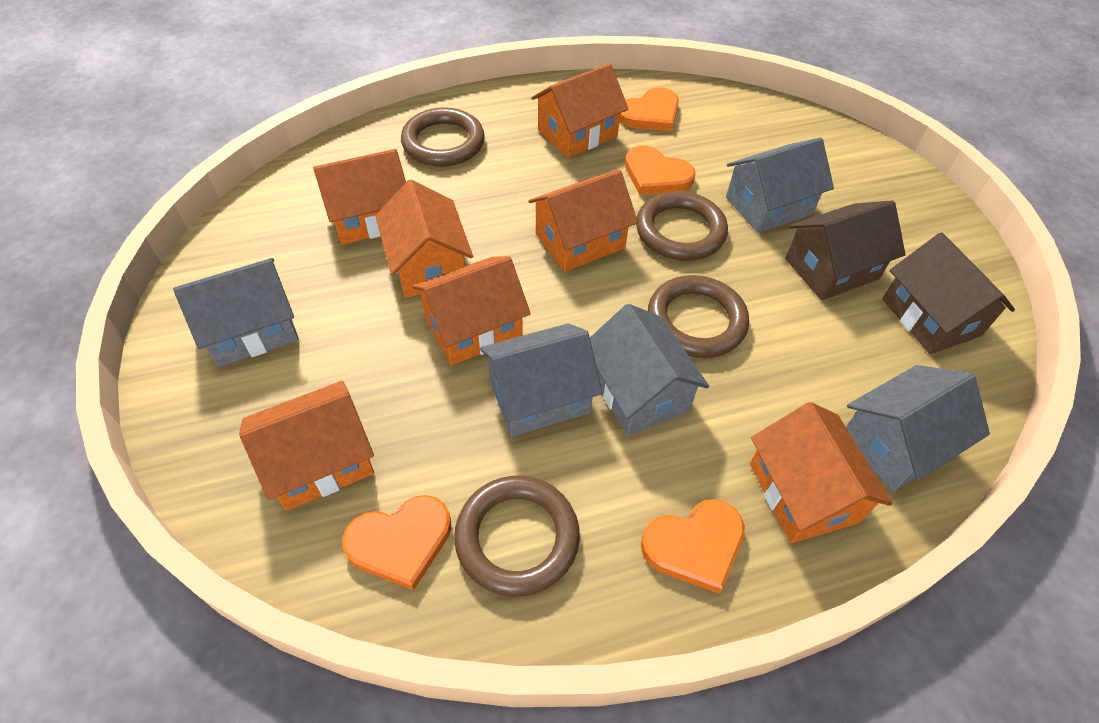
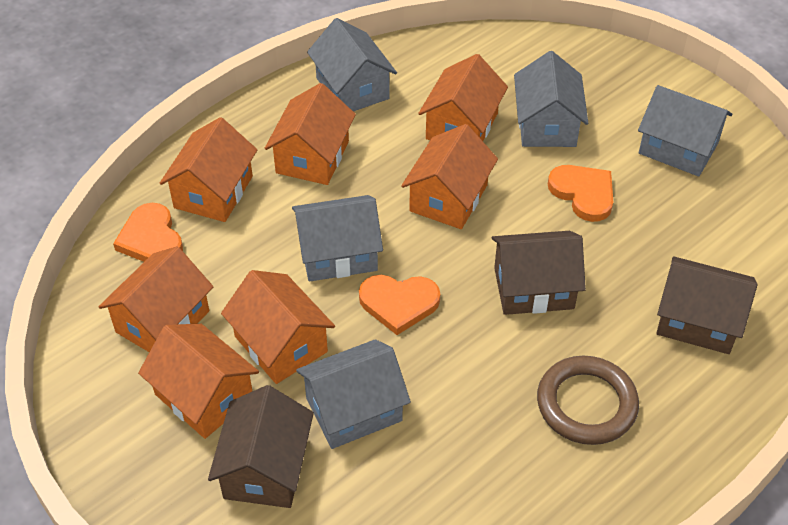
brown house: [785,200,906,300] [882,232,1015,354] = 2 -> [208,385,314,508] [492,231,586,315] [656,256,758,354] = 3
brown ring: [401,107,485,167] [454,476,580,597] [636,191,728,261] [648,275,749,358] = 4 -> [537,356,639,445] = 1
orange heart: [342,495,451,590] [620,87,679,131] [625,145,695,195] [641,499,745,594] = 4 -> [113,203,183,262] [359,275,440,335] [548,165,613,222] = 3

